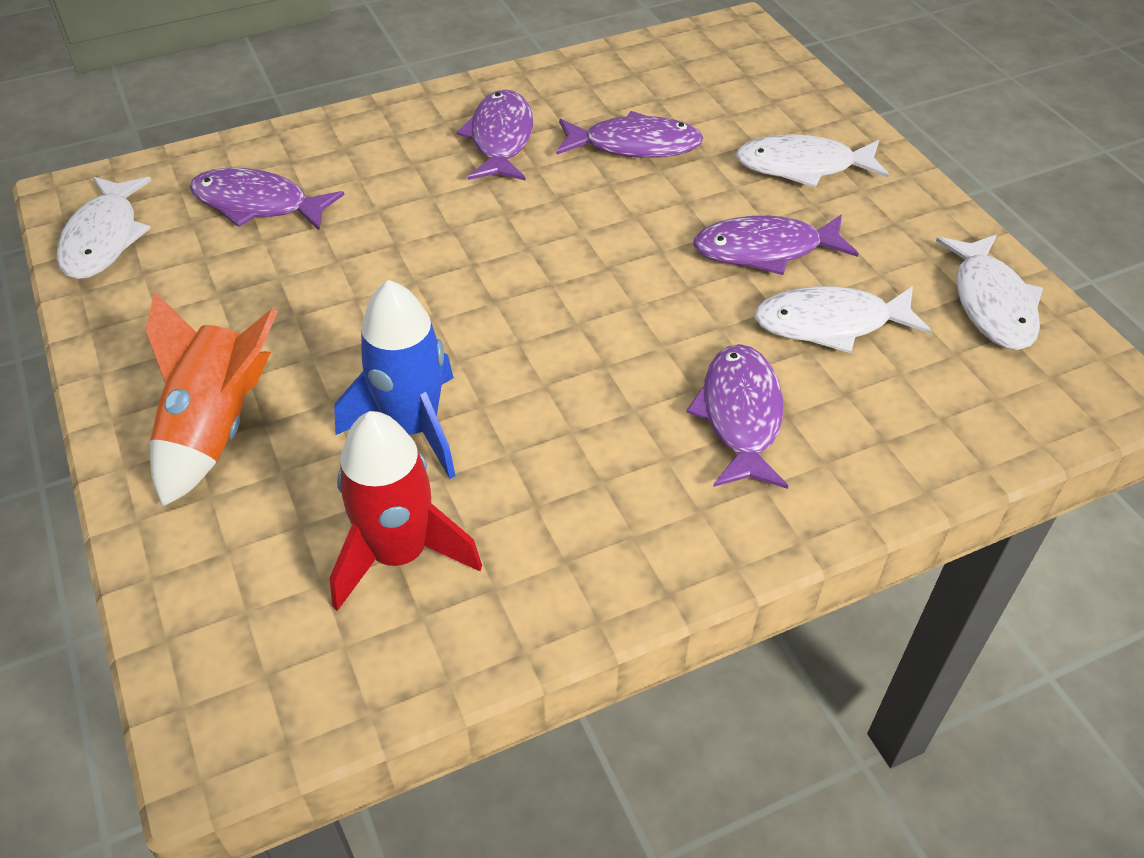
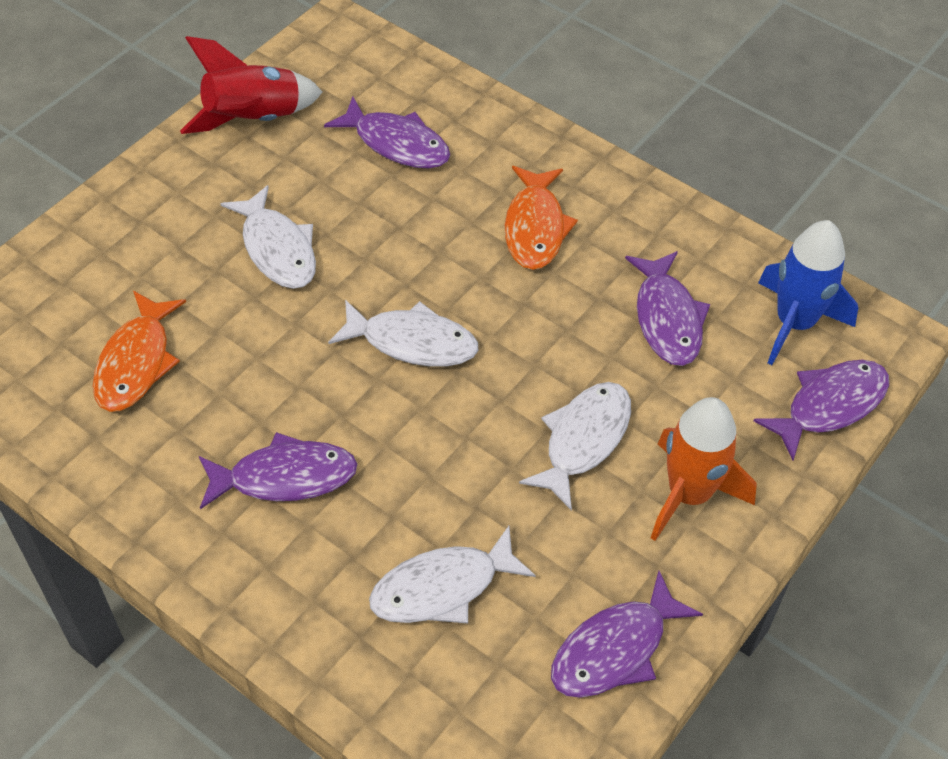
orange fish: none = 0 -> [93,291,186,412] [505,166,578,270] = 2

